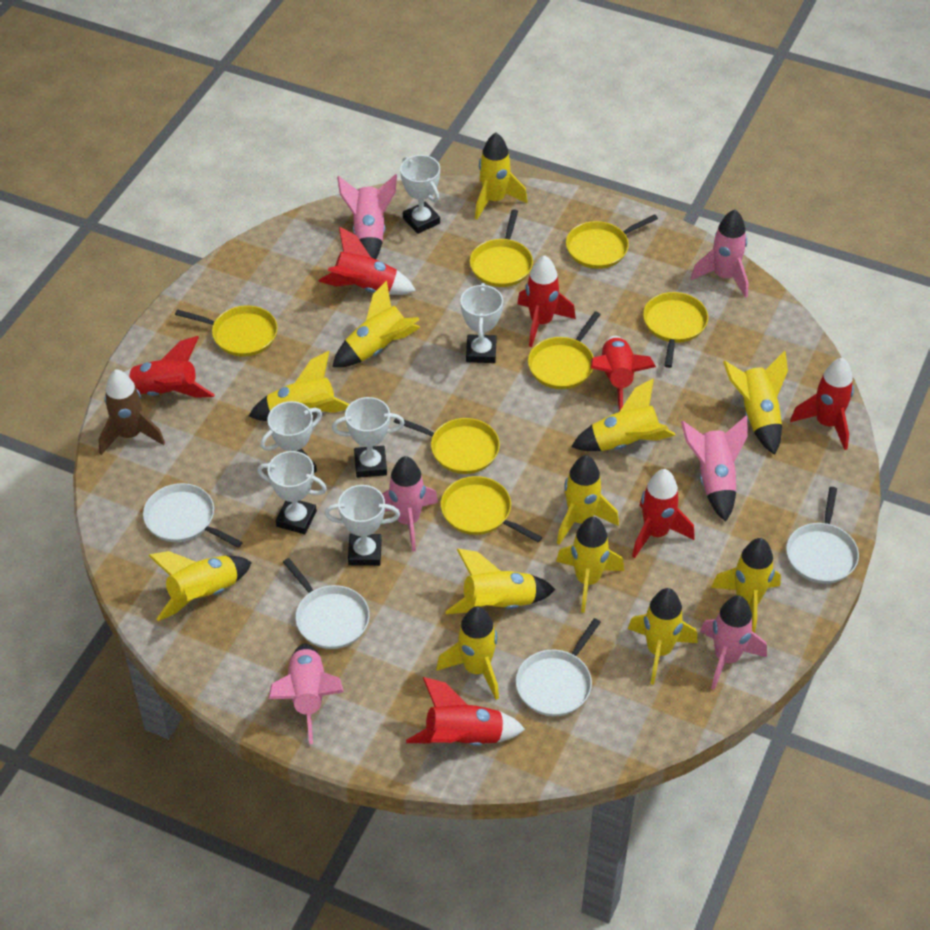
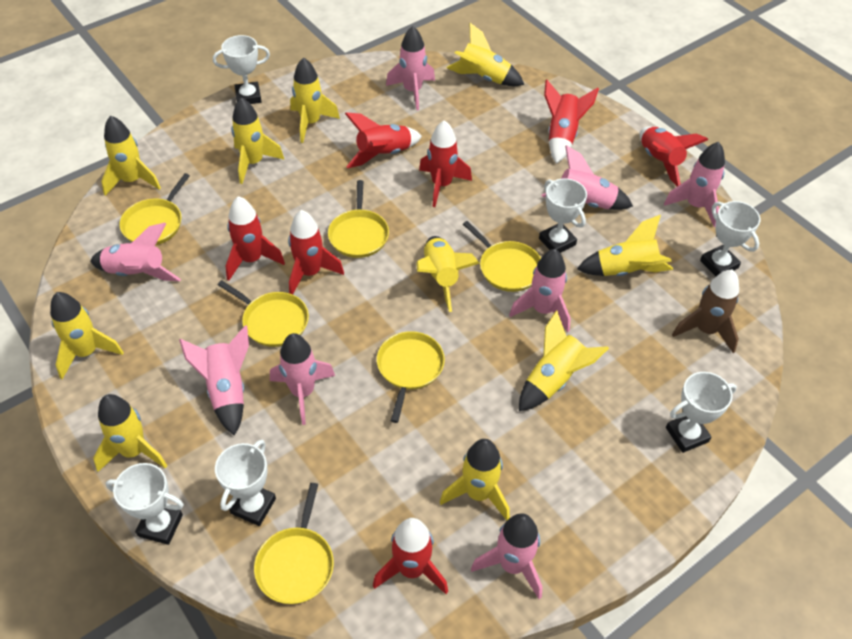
pink rocket: [268,643,344,744] [337,174,397,259] [382,456,438,552] [681,416,748,522] [691,209,748,298] [700,595,767,690] = 6 -> [90,223,181,281] [179,325,249,436] [270,333,335,425] [386,26,435,110] [471,513,542,599] [509,249,571,332] [542,145,633,210] [664,142,725,227] = 8
white pan: [143,483,243,548] [283,558,370,649] [516,618,601,716] [786,487,859,584] = 4 -> none = 0
yellow pan: [175,305,278,357] [394,418,500,474] [441,476,542,543] [470,209,533,287] [528,311,601,389] [566,214,658,269] [643,292,708,368] = 7 -> [120,173,190,245] [218,280,309,347] [254,483,334,604] [328,180,389,258] [377,331,445,423] [463,221,541,292] = 6
yellow rocket: [148,551,252,621] [249,351,349,421] [332,281,421,367] [436,606,499,700] [445,549,555,614] [475,133,528,219] [556,517,624,613] [557,455,619,545] [571,378,676,451] [628,588,698,685] [711,538,781,633] [723,351,788,455] = 12 -> [50,292,124,379] [93,394,167,472] [101,115,161,196] [231,97,284,184] [290,57,340,143] [416,236,480,312] [440,439,510,521] [447,23,524,86] [519,310,609,411] [577,215,673,276] = 10

